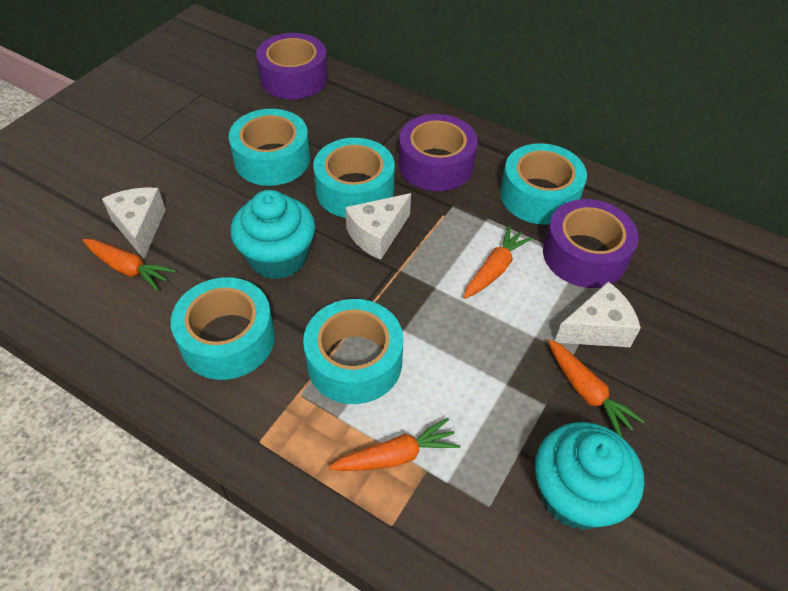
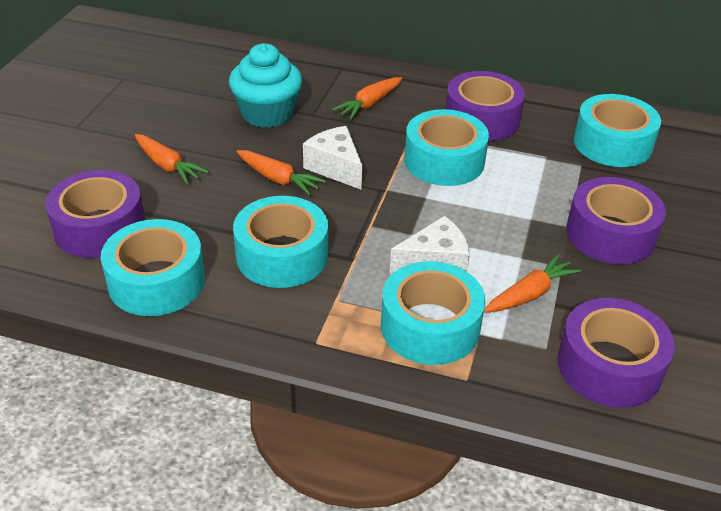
purple tape: [256,33,328,99] [399,114,478,191] [543,199,639,288] = 3 -> [45,170,145,258] [445,71,525,141] [557,298,675,408] [566,177,666,264] = 4
turquoise cupcake: [230,190,315,279] [535,422,644,530] = 2 -> [229,43,302,128] = 1
white cheese: [102,187,166,259] [345,193,411,260] [555,282,641,347] = 3 -> [303,126,362,190] [389,216,470,275] = 2

